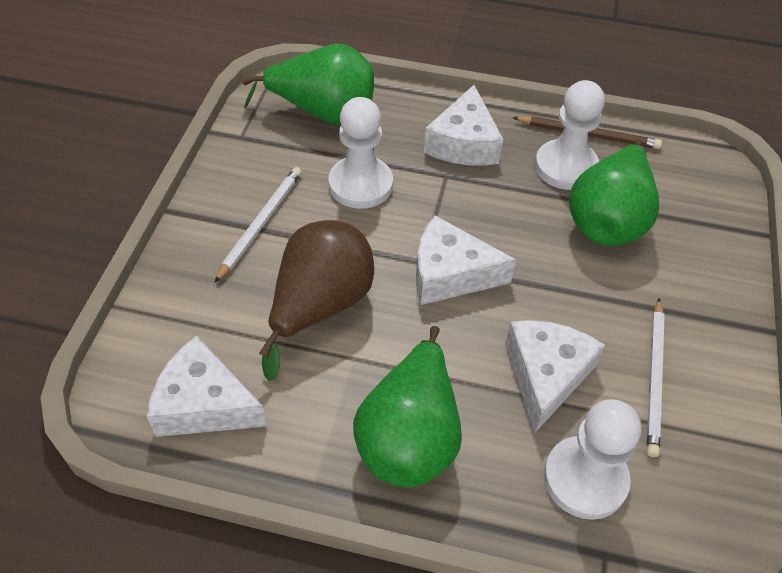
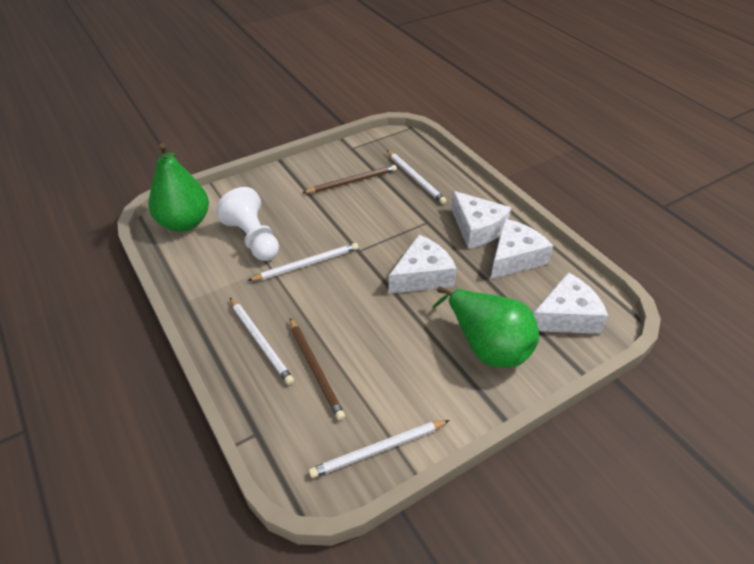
brown pear: [259,220,374,381] = 1 -> none = 0
brown pencil: [512,116,662,149] = 1 -> [290,318,345,421] [303,165,397,193] = 2
green pear: [242,44,374,124] [353,326,462,487] [569,139,659,246] = 3 -> [148,143,209,232] [432,286,539,368] = 2
white pawn: [328,97,393,209] [535,80,605,190] [544,399,641,520] = 3 -> [216,187,279,261] = 1
white pencil: [214,167,302,283] [647,298,665,457] = 2 -> [230,298,294,385] [247,243,358,281] [309,420,450,478] [387,151,447,204] = 4

